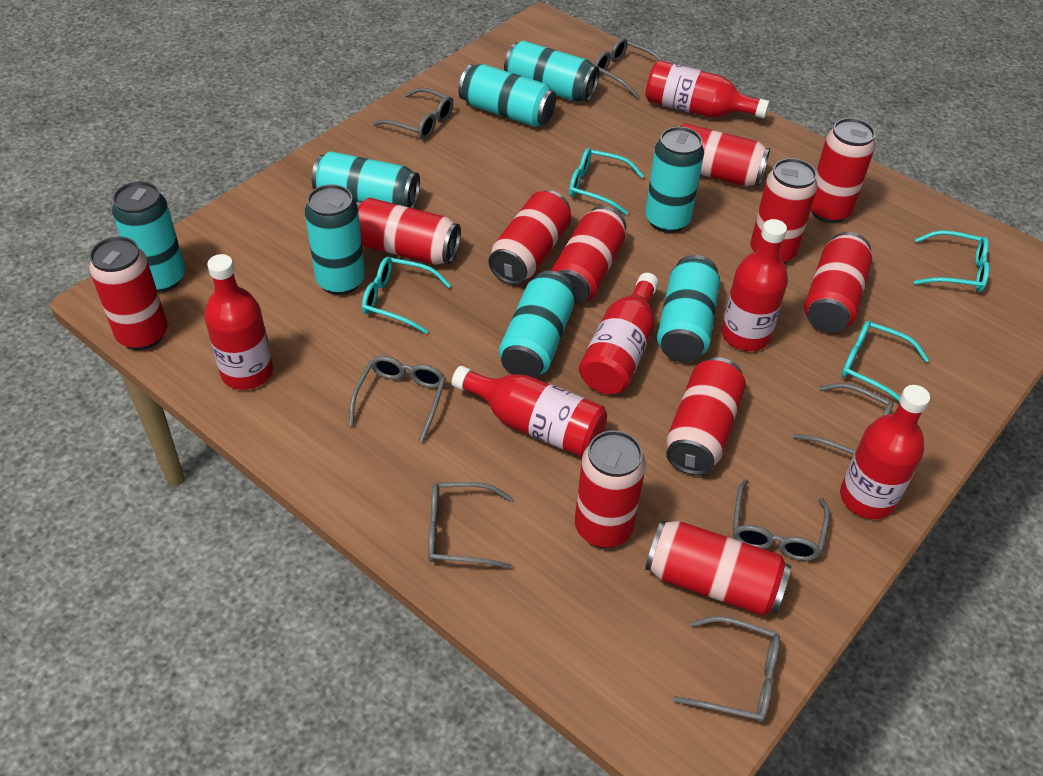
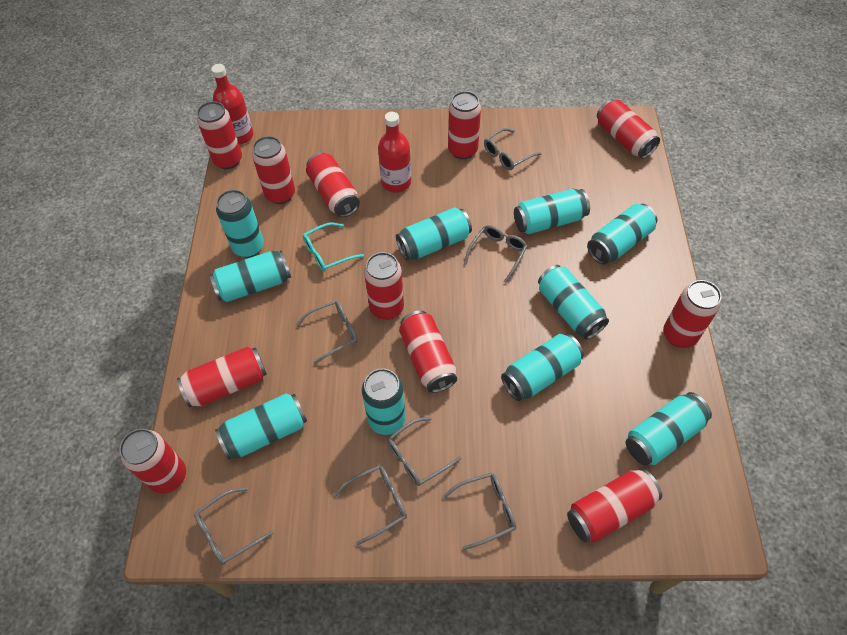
red bottle: [204,254,273,390] [452,366,607,457] [579,273,659,394] [646,60,770,118] [722,219,788,351] [840,385,930,519] = 6 -> [211,64,254,145] [378,112,411,193] = 2
turquoise can: [112,181,185,293] [305,184,365,295] [312,151,420,208] [458,64,556,127] [499,271,575,378] [504,41,599,102] [645,127,704,233] [657,255,720,362] = 8 -> [210,250,291,302] [215,393,307,460] [216,190,264,258] [362,368,406,435] [396,207,472,260] [501,334,584,401] [514,189,590,234] [538,265,609,340] [587,204,658,264] [626,392,712,465] = 10
turquoise glasses: [362,257,451,334] [569,148,644,215] [841,321,929,403] [914,230,989,292] = 4 -> [303,222,364,272] = 1

